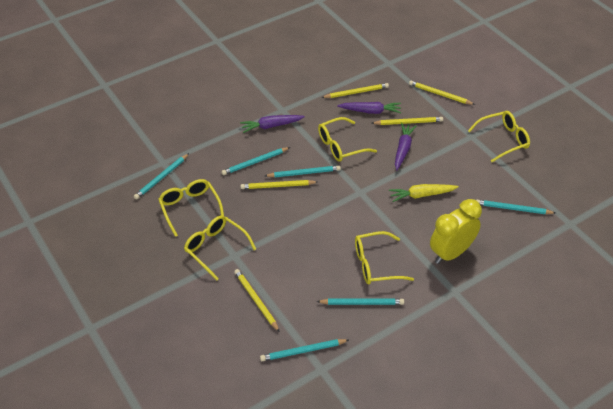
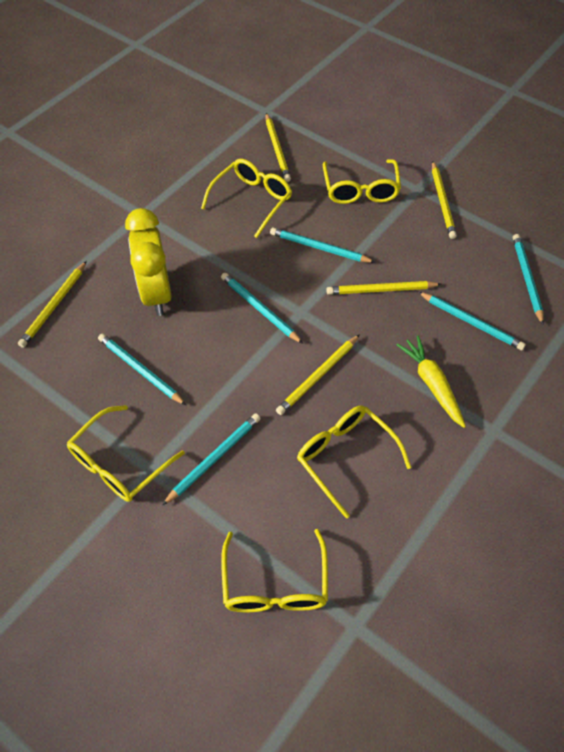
purple carrot: [240,115,305,133] [337,102,401,114] [395,123,416,170] = 3 -> none = 0

